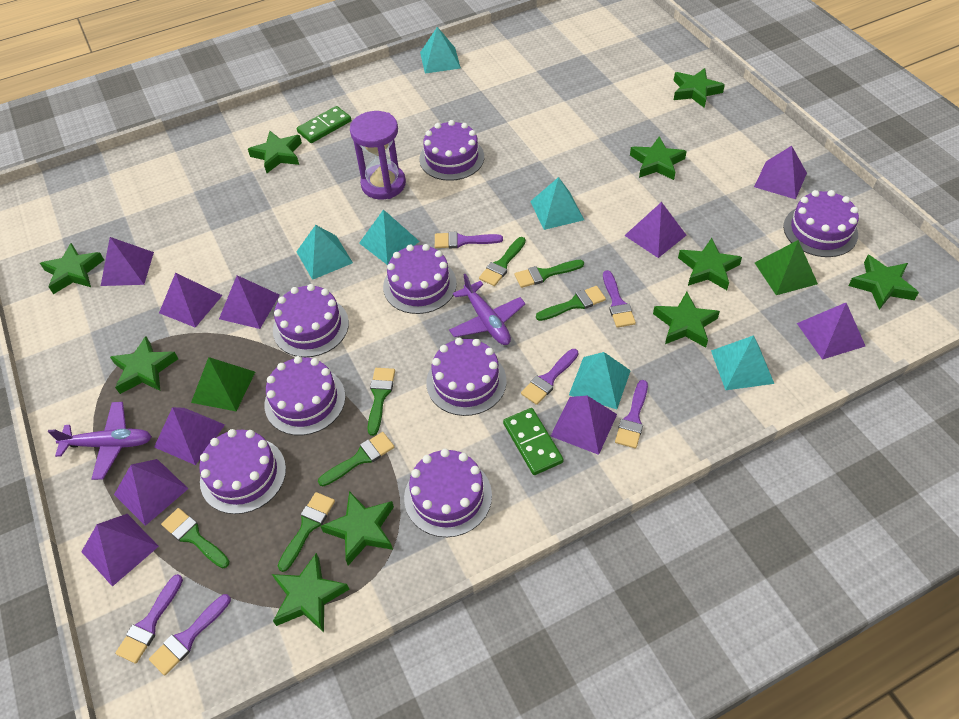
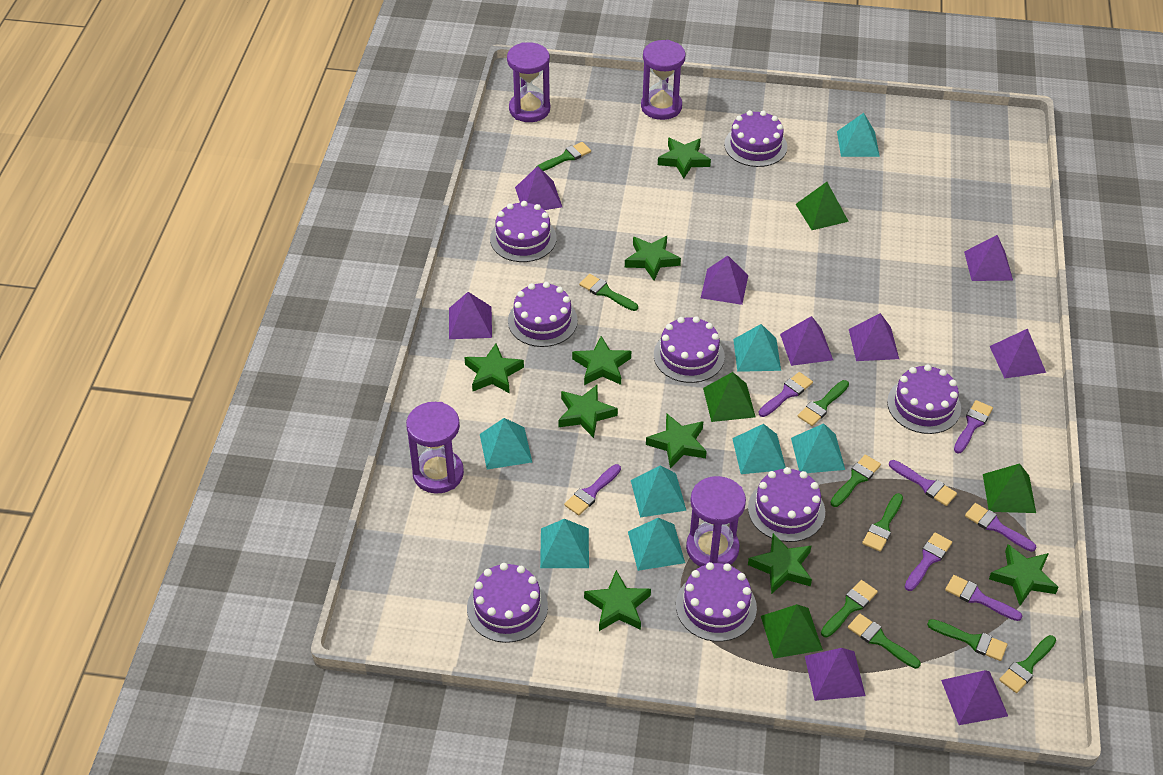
green brush: [161,508,230,568] [278,492,335,572] [318,432,394,486] [368,368,395,436] [479,237,526,286] [515,260,584,288] [536,286,606,321] = 7 -> [536,142,591,171] [579,274,638,311] [798,380,849,426] [821,580,878,637] [830,455,881,507] [848,614,921,669] [862,493,903,552] [927,619,1007,661] [999,635,1056,693] = 9
green domino: [297,106,351,143] [503,408,564,475] = 2 -> none = 0
green pyramid: [191,357,255,411] [755,240,818,295] = 2 -> [703,372,755,422] [761,604,823,659] [796,182,849,230] [983,463,1036,513] = 4
green star: [40,243,104,294] [110,336,178,394] [248,131,302,173] [272,553,350,632] [320,491,394,565] [630,136,687,180] [653,292,720,348] [674,68,725,108] [678,238,742,290] [848,255,919,310] = 10 -> [464,344,524,393] [558,385,618,438] [572,336,631,385] [584,570,651,631] [625,236,681,280] [646,414,707,469] [658,138,711,178] [748,533,812,594] [989,544,1059,606] = 9
purple brush: [115,574,183,663] [149,594,231,676] [435,231,503,248] [521,349,578,405] [603,270,636,328] [615,380,648,448] = 6 -> [564,464,621,515] [759,372,813,417] [889,460,957,506] [905,533,952,591] [945,575,1022,621] [954,400,993,453] [965,503,1037,552] = 7
purple hourglass: [350,111,406,199] = 1 -> [406,402,464,494] [507,42,550,122] [641,40,686,120] [686,476,746,567] = 4
purple plane: [48,402,152,480] [449,274,525,345] = 2 -> none = 0
purple pyramid: [81,514,159,587] [101,237,154,286] [114,459,189,526] [154,407,225,465] [159,273,223,328] [219,275,280,329] [551,396,617,455] [624,202,687,258] [754,146,807,199] [797,303,865,360] = 10 -> [449,292,492,339] [515,166,562,210] [701,256,748,305] [780,316,833,366] [805,648,865,701] [849,313,899,361] [941,670,1008,725] [964,235,1013,281] [990,329,1046,379] = 9
turquoise pyramid: [296,225,353,280] [359,209,420,265] [420,27,461,74] [530,177,584,230] [569,352,631,409] [711,335,774,390] = 6 -> [480,418,532,469] [540,519,589,568] [628,518,685,571] [631,465,687,517] [732,424,786,474] [733,324,781,372] [791,423,845,473] [837,113,880,157] = 8

